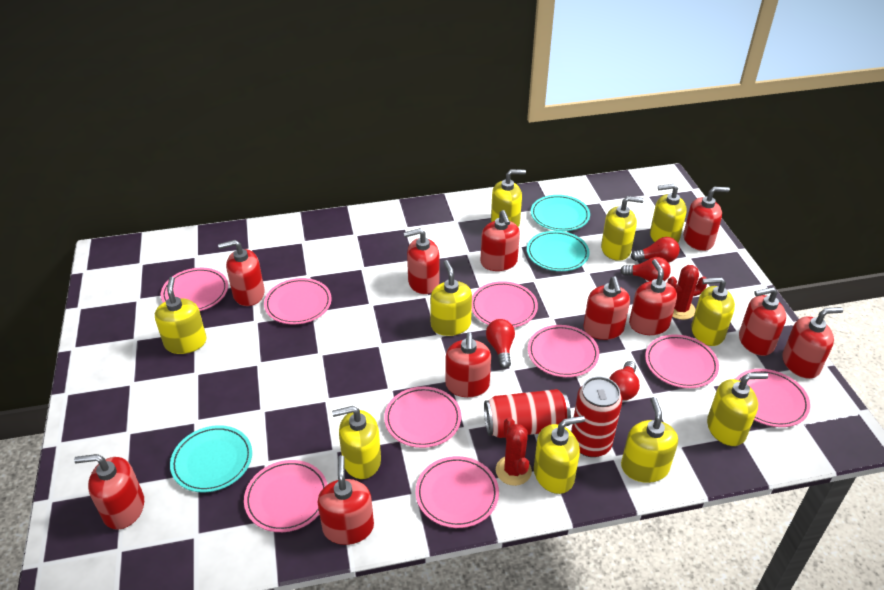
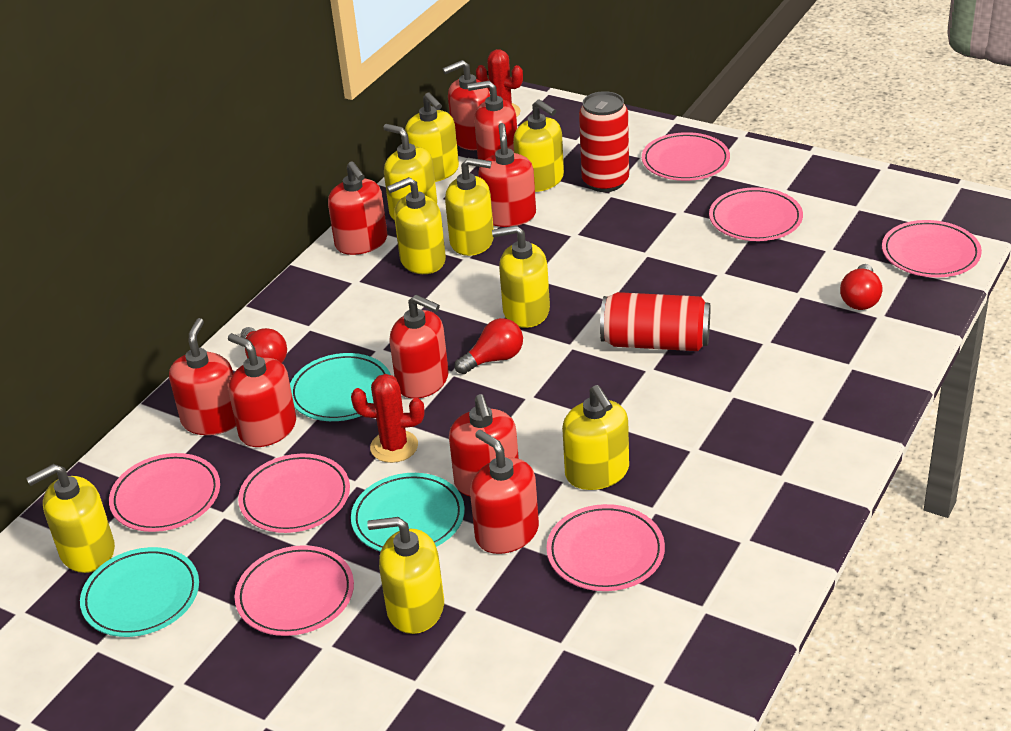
pink plate: [161,268,228,311] [244,460,328,532] [264,278,332,324] [384,386,461,448] [416,456,499,528] [472,281,538,328] [528,325,599,377] [645,334,719,388] [735,369,810,427] = 9 -> [109,453,220,532] [235,545,354,636] [238,454,350,533] [546,504,665,591] [642,132,730,181] [709,187,803,241] [882,220,982,277] = 7
red light bulb: [486,319,515,369] [609,361,640,400] [620,257,671,281] [631,237,680,263] = 4 -> [240,327,287,363] [455,318,523,374] [840,264,882,310] = 3
red soap dispenser: [74,454,144,530] [218,240,265,306] [318,455,374,545] [404,228,439,294] [445,332,491,397] [480,210,520,271] [583,276,630,340] [629,259,677,335] [683,187,730,251] [739,287,786,356] [782,307,843,379] = 11 -> [169,318,236,435] [228,333,296,447] [328,161,387,255] [389,295,449,399] [443,60,490,150] [449,394,519,496] [468,81,517,160] [470,430,539,554] [478,123,536,227] = 9
yellow soap dispenser: [155,277,207,354] [332,406,381,479] [430,260,472,336] [491,169,526,227] [534,416,585,494] [601,196,644,261] [621,397,678,483] [650,184,687,243] [691,277,735,346] [707,373,768,446] = 10 -> [26,464,115,573] [367,517,444,634] [383,124,437,220] [387,177,446,274] [405,92,459,182] [445,158,494,256] [492,225,550,328] [513,100,564,192] [562,385,629,490] = 9

